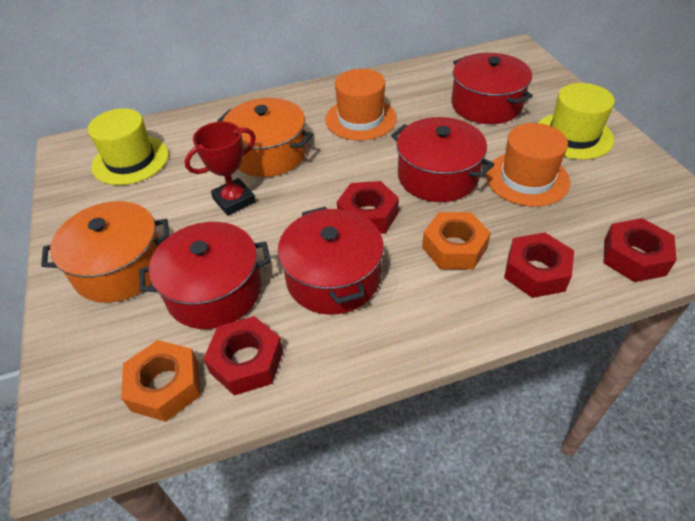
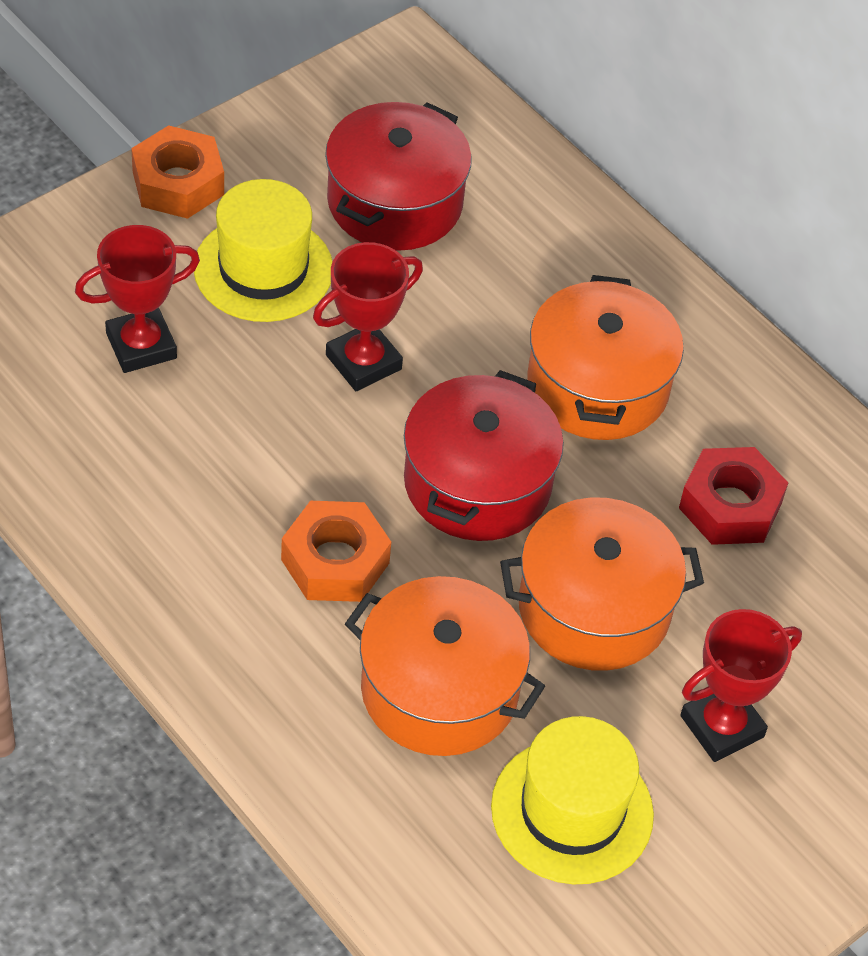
orange hat: [325,69,397,140] [486,123,570,207] = 2 -> none = 0
orange pot: [41,201,169,303] [218,98,313,177] = 2 -> [345,576,545,756] [500,497,704,671] [527,275,684,440] = 3
red nut: [203,316,283,396] [337,181,399,234] [504,232,574,298] [604,218,677,282] = 4 -> [679,447,788,545] = 1
red pot: [139,222,271,329] [278,207,384,315] [391,117,494,202] [451,53,533,124] = 4 -> [325,102,472,251] [404,370,564,541] = 2
red trophy: [184,121,256,216] = 1 -> [75,225,200,373] [313,242,423,391] [680,609,802,762] = 3

